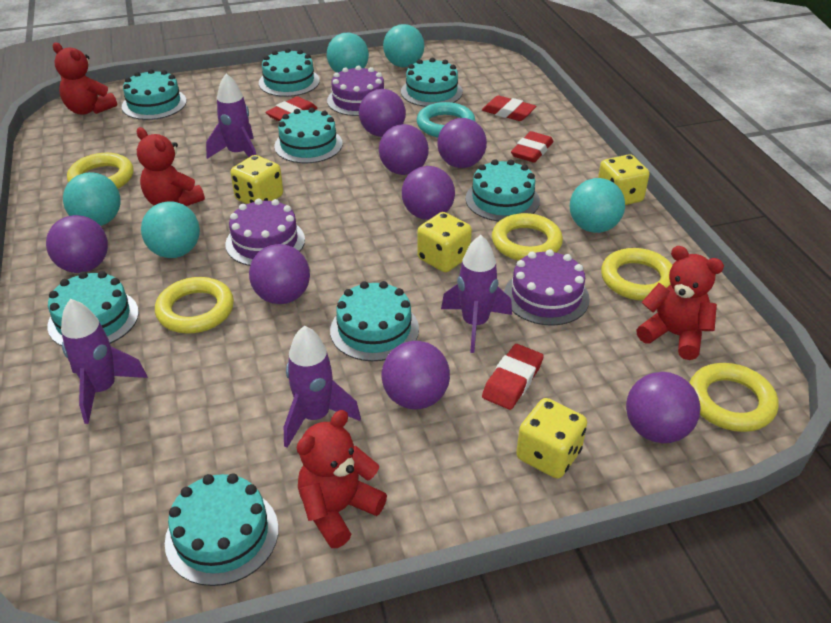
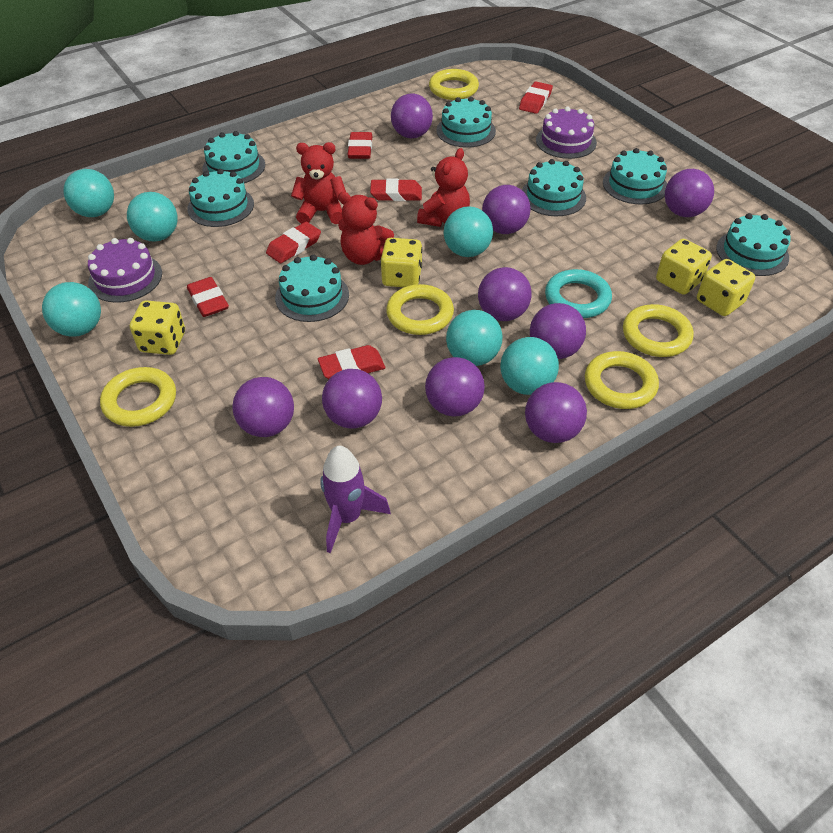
purple ball: [46,215,108,273] [249,244,310,304] [359,89,406,137] [379,124,429,175] [382,341,450,410] [402,166,455,220] [437,118,487,168] [626,372,700,443] = 8 -> [232,377,294,437] [322,369,382,429] [391,94,433,138] [425,357,485,417] [478,267,532,321] [482,185,531,234] [525,382,587,443] [530,303,586,359] [665,169,714,217] = 9
purple cake: [225,199,305,266] [327,65,384,116] [504,249,590,326] = 3 -> [88,238,162,303] [536,107,597,159] = 2
purple rocket: [61,299,148,424] [206,73,256,159] [284,325,361,447] [441,235,512,353] = 4 -> [320,446,391,553] = 1
red eraser: [265,96,317,122] [482,96,536,121] [482,344,544,410] [511,131,553,163] = 4 -> [187,277,229,317] [266,222,321,263] [318,345,385,379] [348,132,372,159] [370,179,422,201] [519,82,553,114] = 6
red teddy bear: [53,43,117,115] [137,127,205,206] [297,410,387,548] [636,246,724,360] = 4 -> [291,142,346,224] [338,192,394,265] [417,148,470,227] = 3
turquoise ball: [63,172,121,226] [141,201,200,258] [327,33,369,73] [383,24,425,67] [570,178,625,233] = 5 -> [42,282,101,337] [63,169,114,217] [127,192,178,242] [444,206,493,257] [446,310,502,366] [500,337,559,395] = 6
turquoise cake: [47,271,139,346] [122,69,187,120] [165,473,278,586] [259,48,320,97] [274,107,343,164] [330,281,419,361] [401,58,463,107] [466,159,540,221] = 8 -> [187,169,254,227] [202,131,265,183] [275,254,349,322] [436,97,496,148] [522,159,586,216] [603,148,667,204] [716,213,791,276] = 7

